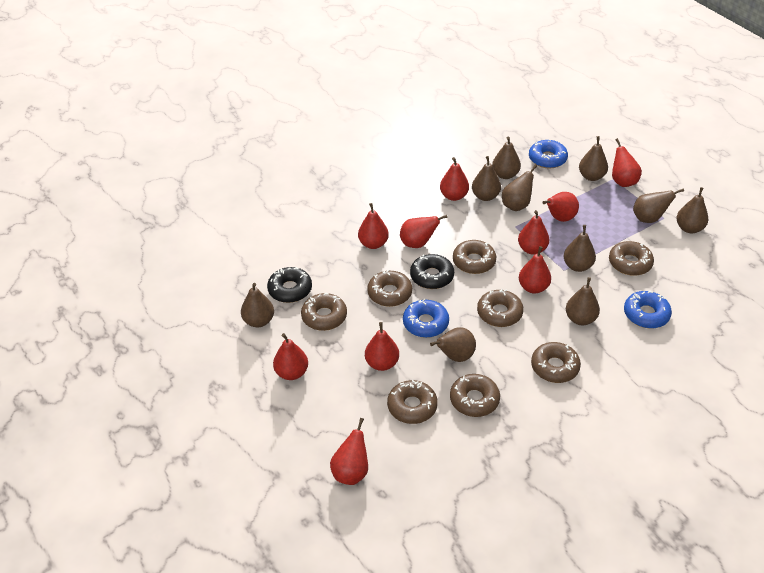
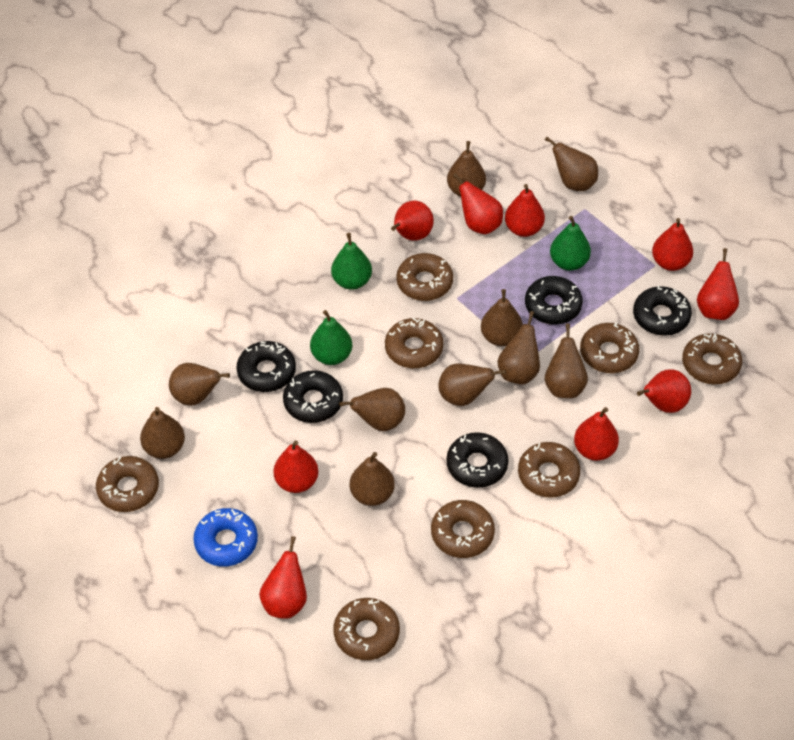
black donut: [267,267,312,303] [410,254,454,289] = 2 -> [237,341,296,392] [283,370,343,423] [446,432,509,488] [525,276,583,325] [633,286,692,336] = 5
blue donut: [403,299,449,338] [529,140,568,169] [624,291,672,329] = 3 -> [193,508,258,567] = 1
green pear: none = 0 -> [310,310,352,365] [331,233,372,290] [550,216,591,271] = 3
red pear: [273,333,308,380] [330,418,368,485] [358,203,389,249] [365,322,399,371] [400,215,448,248] [440,157,469,201] [518,210,549,255] [519,246,551,293] [542,192,579,222] [612,138,642,187] = 10 -> [259,536,307,619] [274,440,318,493] [391,201,434,241] [453,173,503,234] [505,184,545,237] [574,407,619,461] [637,369,691,413] [652,218,693,271] [697,248,739,320] = 9

